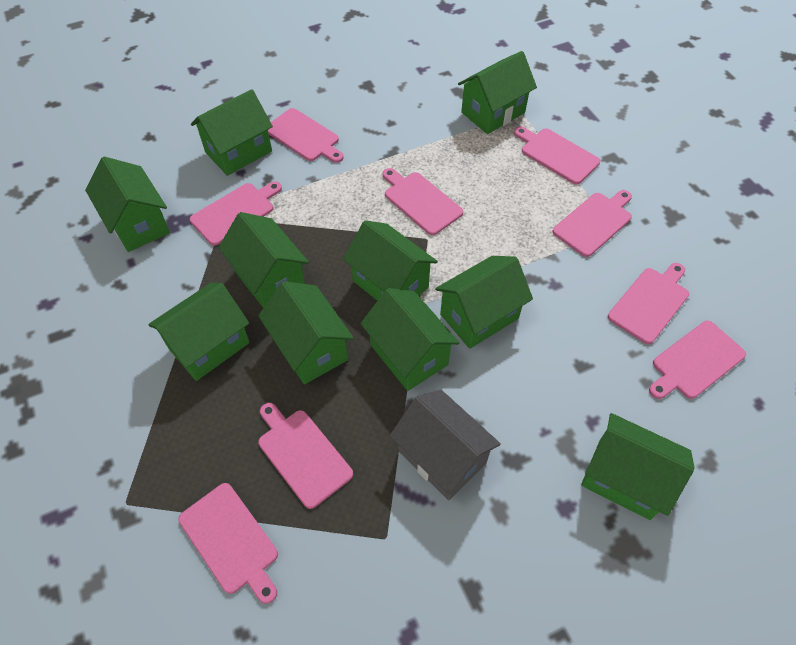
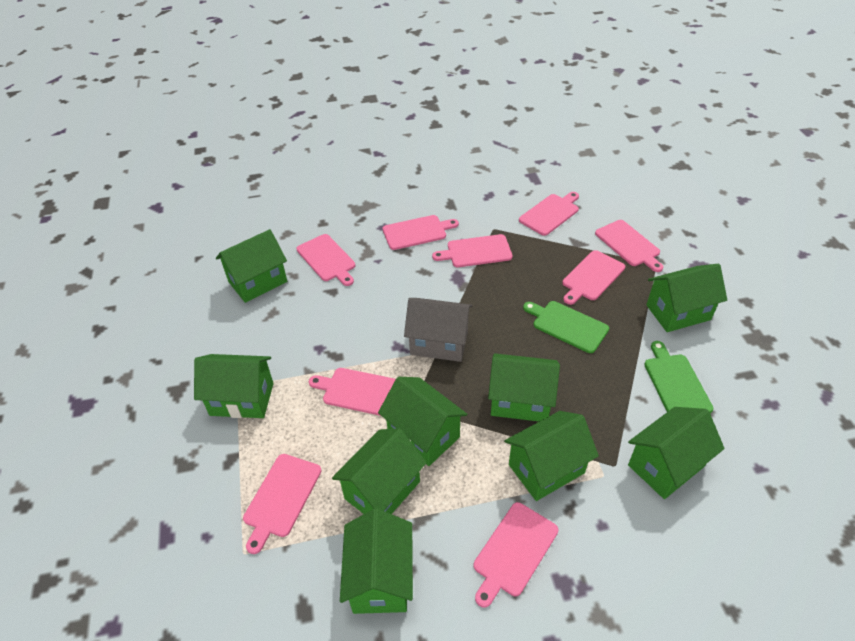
green cutting board: none = 0 -> [523,301,609,353] [644,341,713,413] = 2
green house: [85,157,170,252] [148,283,250,381] [191,89,273,176] [218,212,309,308] [258,281,354,384] [343,220,438,301] [361,288,460,391] [435,256,533,349] [458,51,537,134] [581,413,695,520] = 10 -> [194,354,274,418] [216,229,287,303] [332,428,427,514] [340,509,413,614] [378,377,467,466] [488,353,560,421] [504,411,599,501] [628,407,725,499] [646,264,727,332] = 9

